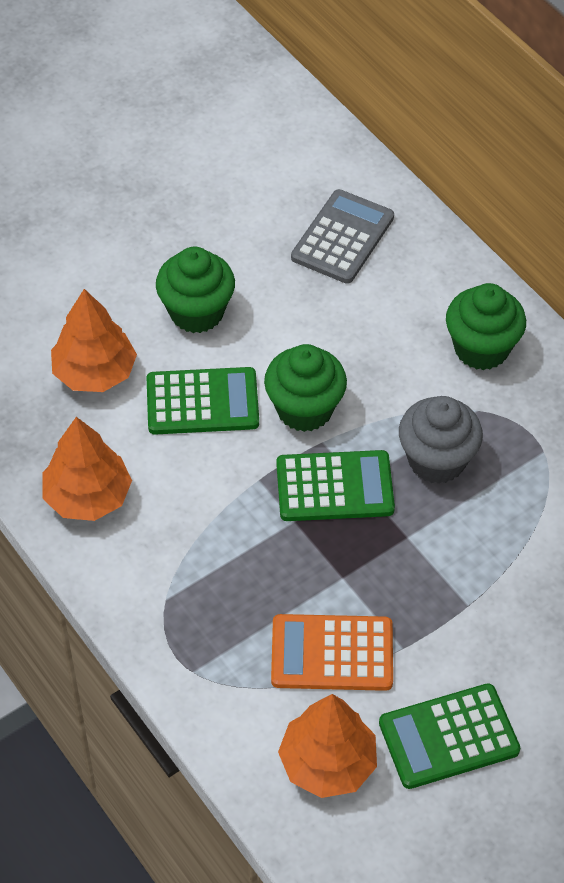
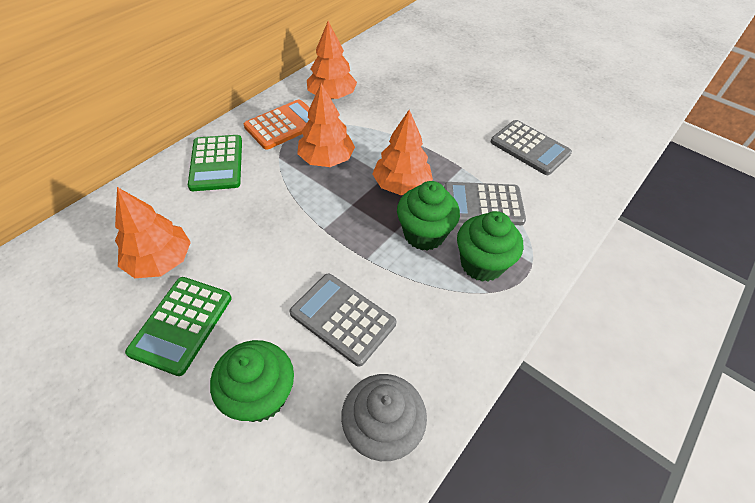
green calculator: [147,367,259,435] [276,450,395,521] [379,683,520,789] = 3 -> [125,277,232,376] [188,135,242,191] = 2
grey calculator: [291,189,394,284] = 1 -> [290,274,396,367] [444,182,526,225] [491,120,572,175] = 3
orange tree: [42,417,132,521] [51,289,137,392] [278,694,377,798] = 3 -> [115,187,191,278] [297,83,355,167] [307,21,357,99] [372,110,433,195] = 4

